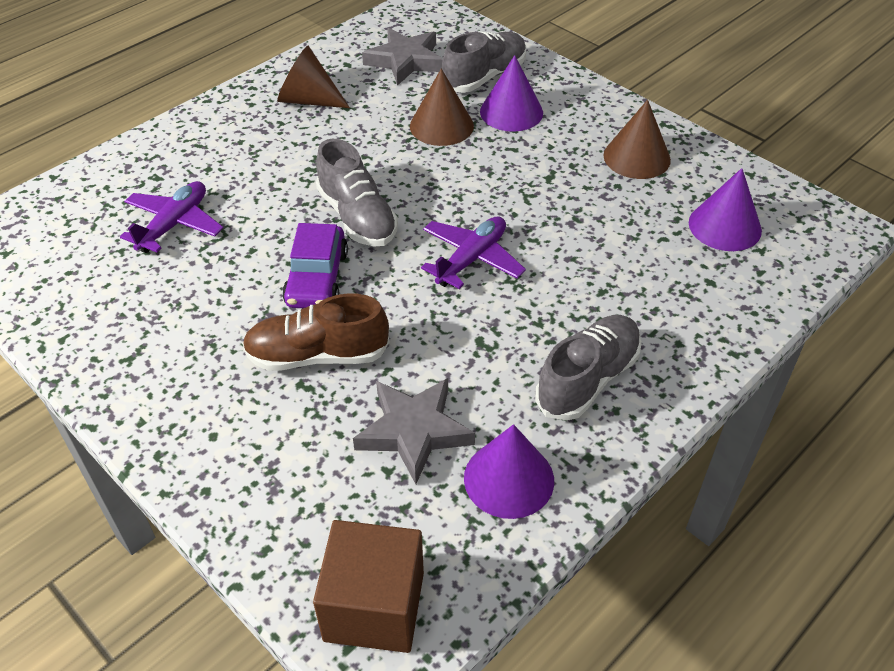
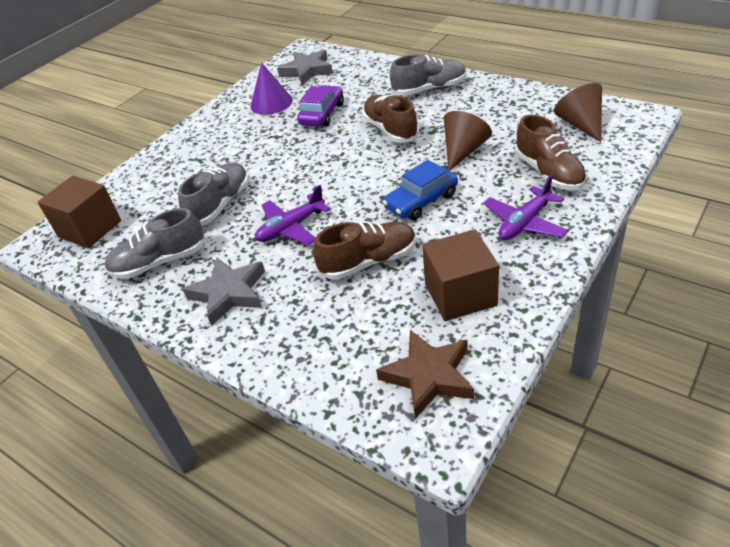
blue car: none = 0 -> [383,160,458,220] = 1
brown cone: [277,46,350,108] [410,69,474,146] [603,100,671,179] = 3 -> [444,111,492,171] [554,83,602,142] = 2
brown cube: [313,520,424,653] = 1 -> [38,176,121,248] [422,229,499,321] = 2
brown shoe: [242,293,390,371] = 1 -> [313,222,416,280] [362,95,419,143] [515,115,587,191] = 3
brown star: none = 0 -> [376,330,474,419] = 1
purple cone: [464,424,554,519] [480,55,543,132] [689,168,762,251] = 3 -> [250,62,293,115] = 1

